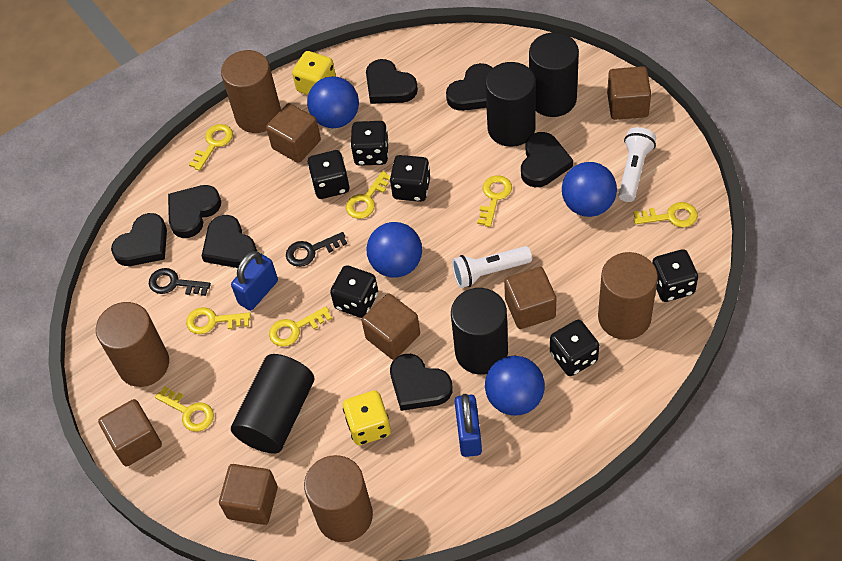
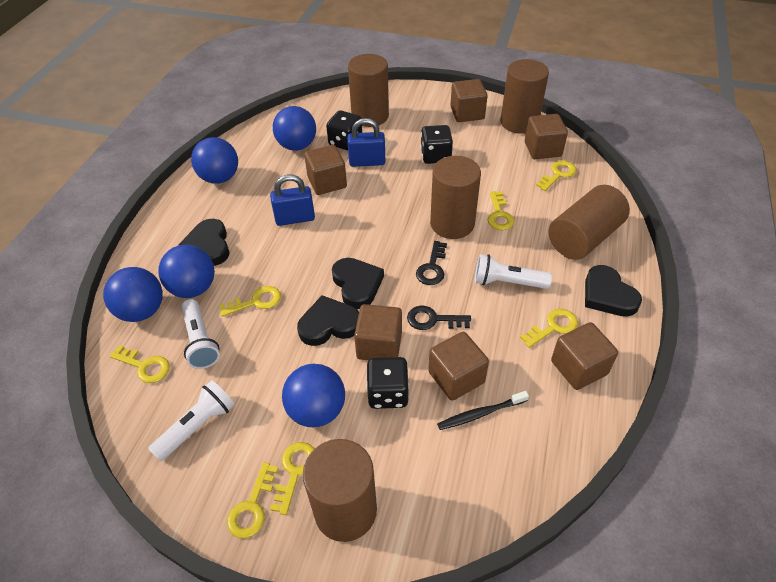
black cylinder: [231,354,314,454] [451,288,508,375] [485,62,536,147] [529,32,579,117] = 4 -> none = 0
black dice: [307,150,350,199] [330,265,378,318] [351,121,389,166] [390,155,430,202] [550,320,599,376] [652,249,698,302] = 6 -> [326,110,362,150] [366,357,409,409] [421,125,453,164] = 3
black heart: [111,213,167,266] [168,185,221,238] [202,215,257,268] [366,59,418,104] [390,354,452,411] [446,63,492,111] [521,132,573,187] = 7 -> [178,219,229,266] [297,295,359,346] [332,258,384,309] [585,265,642,317] = 4
black toothbrush: none = 0 -> [437,391,529,430] = 1
blue ball: [307,76,359,128] [367,222,422,278] [485,356,545,416] [562,162,617,217] = 4 -> [103,267,163,322] [158,245,215,298] [191,137,238,184] [273,106,316,151] [282,364,345,427] = 5
brown cylinder: [96,302,169,387] [221,50,281,133] [304,455,373,542] [598,252,658,340] = 4 -> [303,439,377,542] [348,54,389,127] [430,156,481,239] [501,59,549,134] [548,185,630,260] = 5
white flashlight: [452,246,532,288] [618,127,656,202] = 2 -> [148,380,235,461] [181,299,220,369] [475,254,552,289] = 3
yellow dice: [292,51,336,95] [343,390,391,445] = 2 -> none = 0

